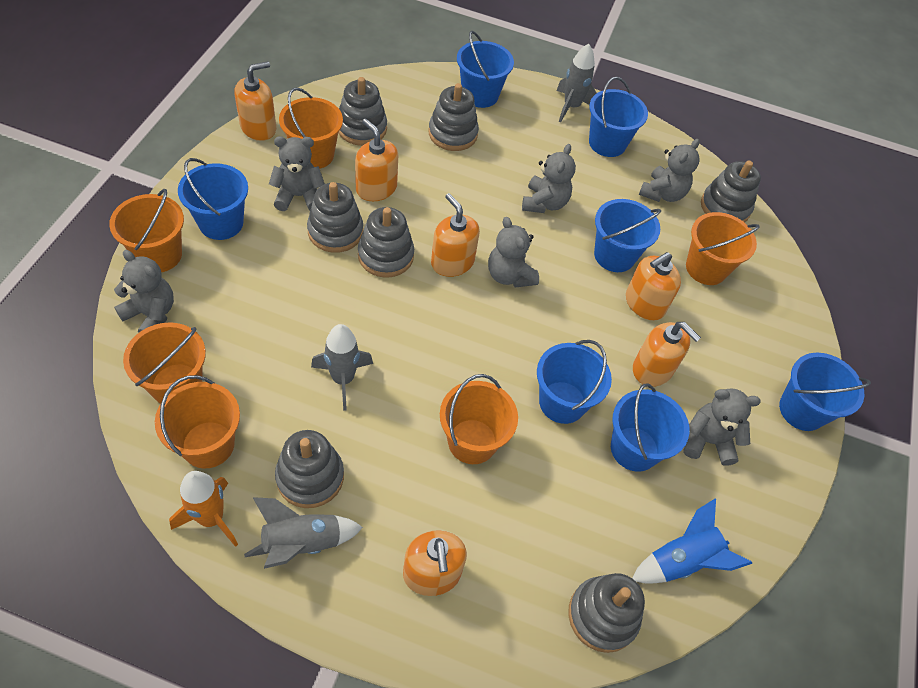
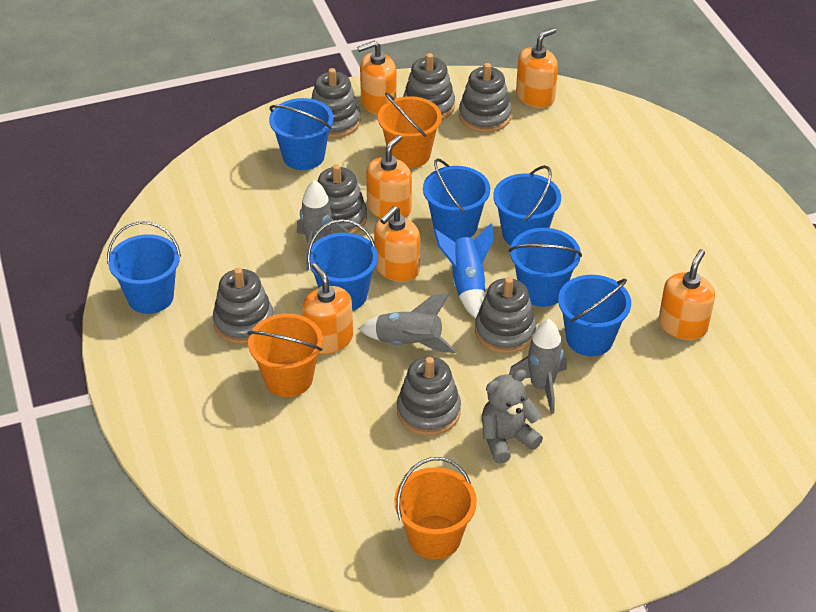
grey teddy bear: [114,250,174,333] [269,136,325,211] [488,217,539,287] [522,144,576,213] [639,139,700,202] [683,389,761,466] = 6 -> [482,369,543,464] = 1
orange bucket: [109,189,184,272] [123,322,206,404] [155,375,240,468] [279,87,343,169] [440,374,518,464] [686,212,760,285] = 6 -> [247,313,323,397] [378,93,442,168] [394,457,477,560] = 3
orange rocket: [169,471,238,547] = 1 -> none = 0

